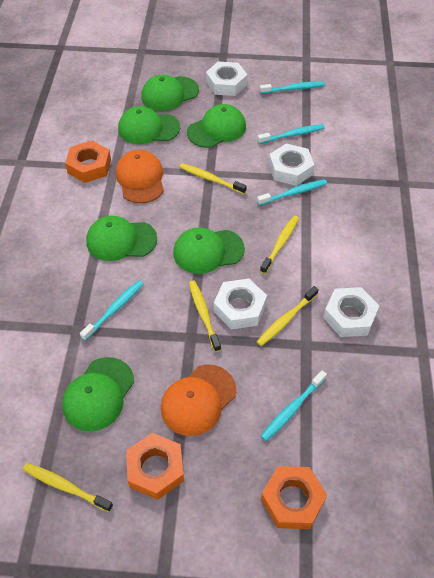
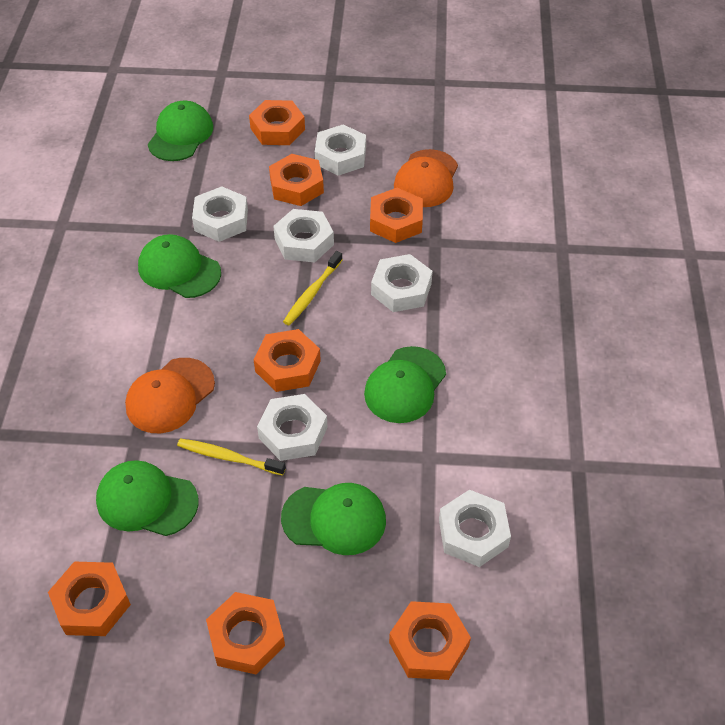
green cap: [62,357,134,431] [86,216,157,261] [118,106,180,144] [141,75,199,111] [173,227,245,274] [187,104,246,148] = 6 -> [96,460,199,536] [138,234,221,298] [148,101,213,161] [281,483,386,555] [364,346,446,423] = 5
orange nut: [65,141,111,183] [126,433,184,500] [261,466,327,529] = 3 -> [48,562,131,636] [206,592,285,674] [249,100,305,145] [253,329,321,392] [269,154,324,206] [370,188,423,243] [389,601,471,680] = 7
turquoise toothbrush: [80,280,144,341] [257,124,325,144] [257,179,327,206] [260,82,325,94] [261,370,327,441] = 5 -> none = 0
white nut: [206,62,247,96] [214,279,267,329] [269,144,314,186] [323,287,379,337] = 4 -> [192,186,248,242] [257,394,328,461] [273,209,334,263] [315,125,366,176] [371,254,433,312] [439,490,511,567] = 6
yellow toothbrush: [23,463,113,512] [179,163,247,194] [189,281,221,352] [257,286,319,346] [260,216,299,274] = 5 -> [177,438,286,476] [283,251,343,325] = 2

